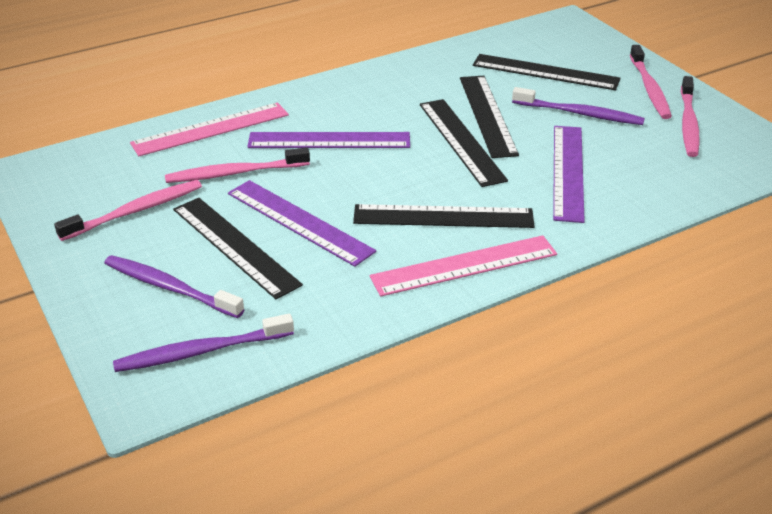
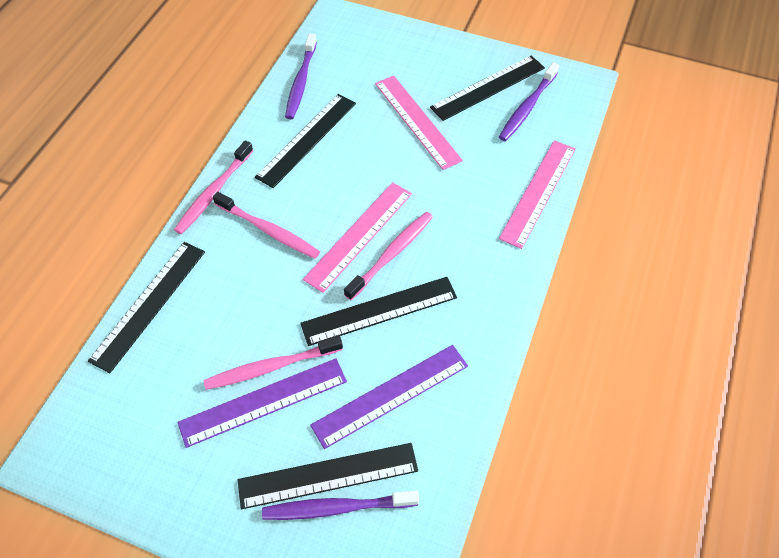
pink ruler: [130,102,289,156] [370,235,557,297] = 2 -> [303,182,412,293] [375,76,463,170] [499,140,575,249] = 3
purple ruler: [228,180,376,267] [247,132,410,148] [553,126,585,223] = 3 -> [178,358,347,448] [310,345,468,449] = 2

